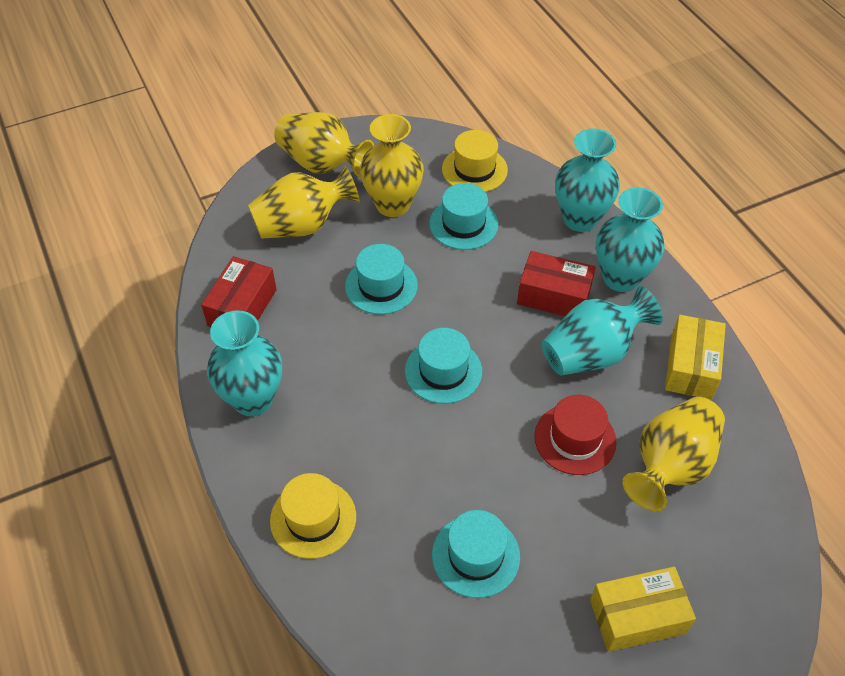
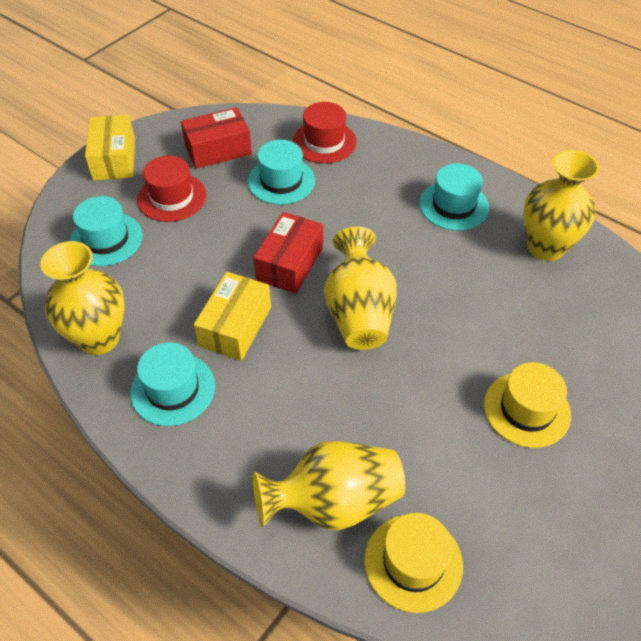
red hat: [534,395,617,475] = 1 -> [137,155,206,222] [292,102,357,163] = 2
turquoise vase: [207,310,282,416] [542,286,663,376] [555,129,620,232] [596,187,665,292] = 4 -> none = 0

